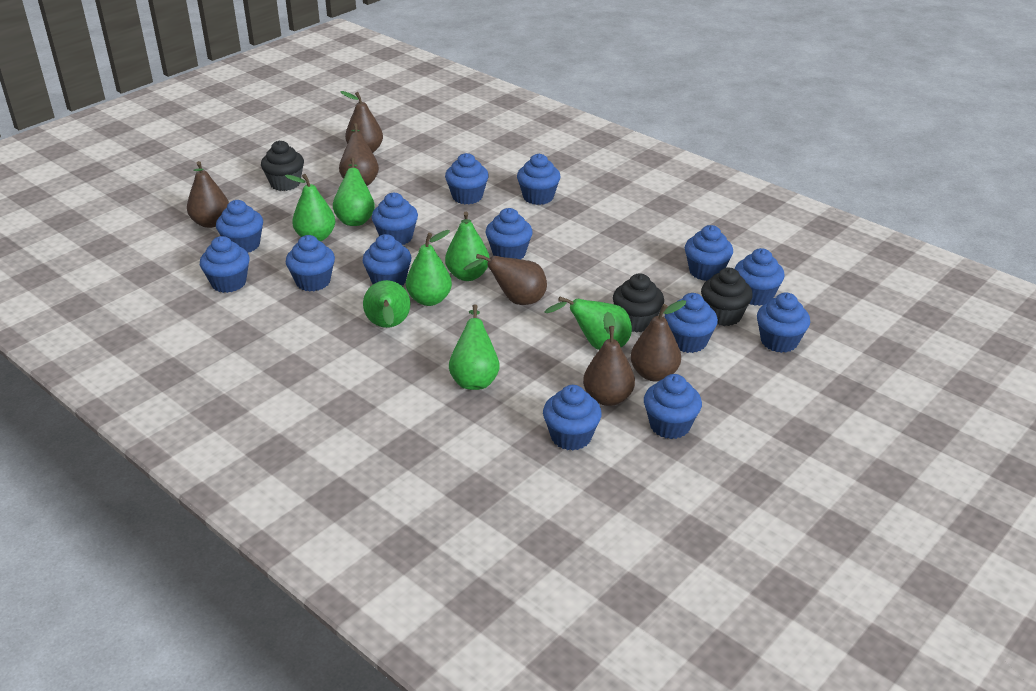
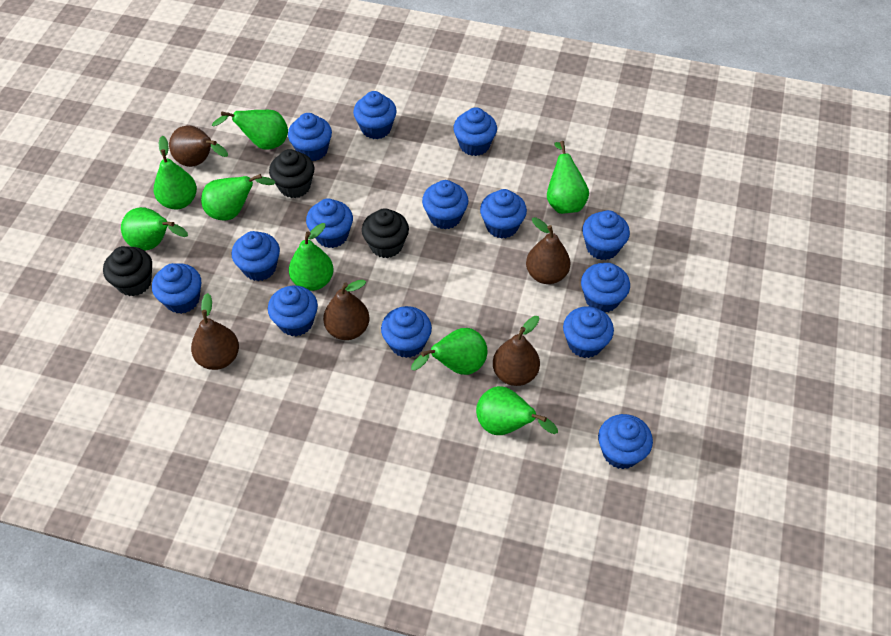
brown pear: [187,161,229,228] [339,123,379,186] [340,91,383,153] [463,254,547,305] [583,312,635,406] [631,300,686,382] = 6 -> [169,125,228,167] [191,293,239,370] [323,280,370,340] [493,316,540,386] [526,217,570,284] = 5
green pear: [285,174,335,241] [333,158,375,226] [363,280,410,328] [406,230,452,306] [445,212,490,281] [449,305,500,390] [545,296,632,350] = 7 -> [121,207,188,251] [154,136,197,209] [201,174,276,220] [212,110,288,150] [289,223,333,291] [411,328,488,375] [476,386,558,435] [547,141,589,214] = 8

